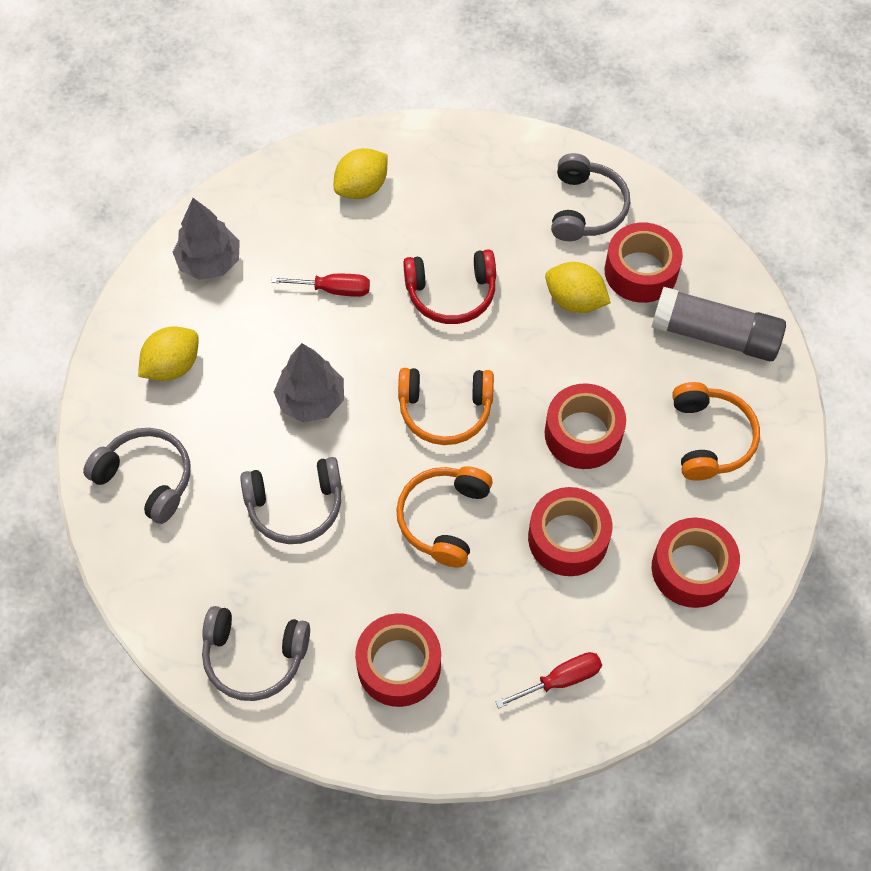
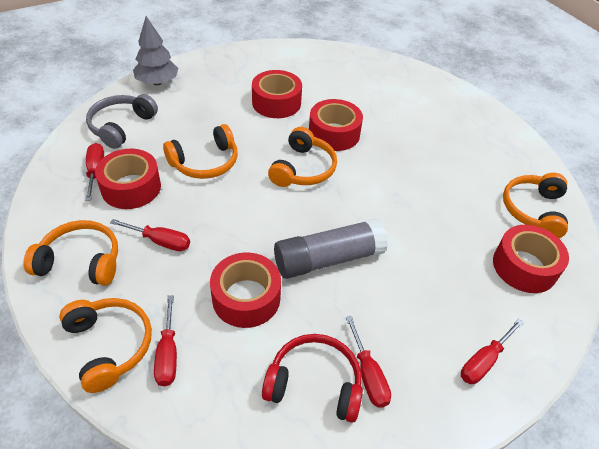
grey headphones: [83,428,190,524] [202,606,310,701] [240,457,342,544] [551,153,630,241] = 4 -> [86,94,158,149] = 1
grey tree: [173,198,240,280] [274,343,344,423] = 2 -> [133,16,178,85] = 1
orange headphones: [396,466,493,568] [398,368,494,445] [672,382,760,481] = 3 -> [23,220,118,286] [59,298,152,393] [163,124,238,179] [268,127,337,187] [503,173,568,238] = 5
red screwdriver: [271,274,370,297] [496,652,602,709] = 2 -> [85,143,104,201] [110,219,190,251] [154,295,177,386] [346,316,391,408] [461,319,524,384] = 5
yellow lemon: [138,327,199,381] [334,148,388,199] [545,262,611,313] = 3 -> none = 0

